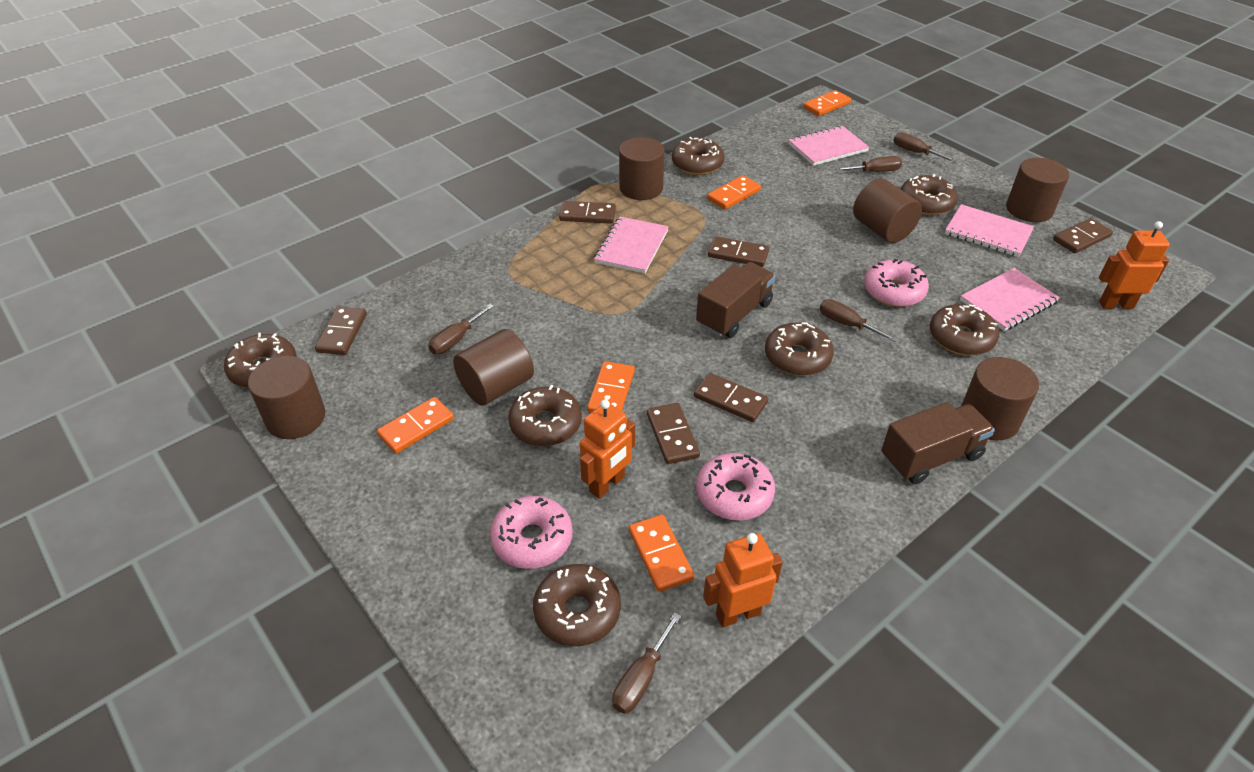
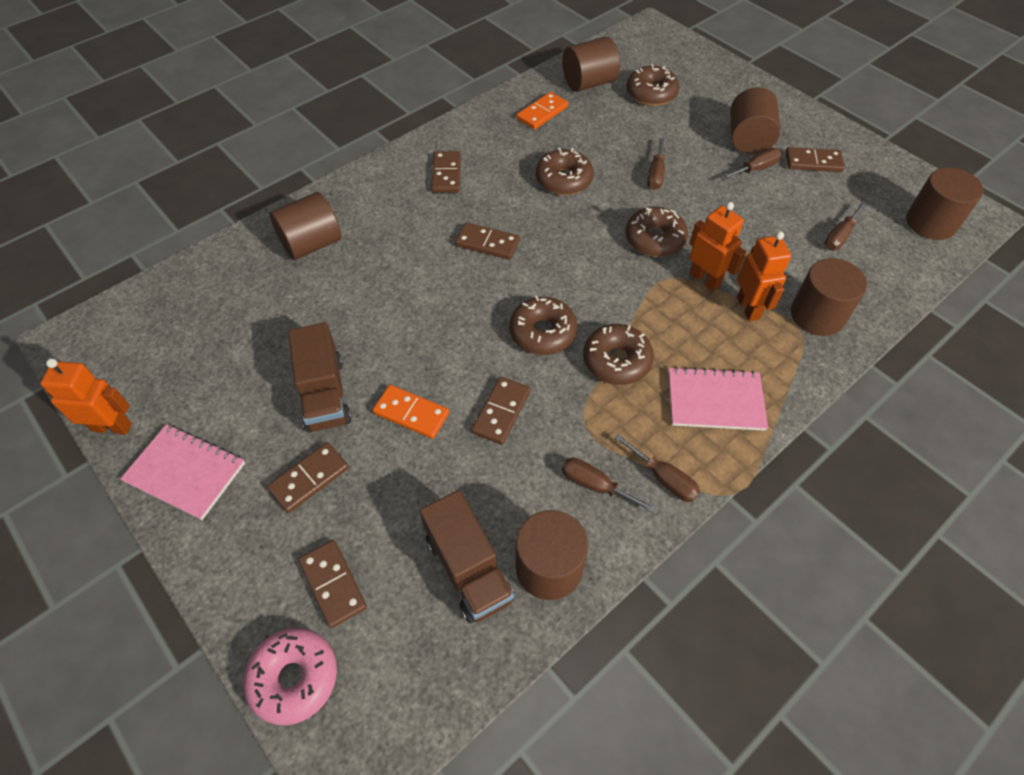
brown donut: [224,333,297,388] [508,385,582,446] [533,564,621,646] [672,137,725,175] [765,322,834,376] [901,174,958,215] [930,304,999,355] = 7 -> [509,296,578,355] [536,148,594,195] [583,324,654,385] [625,207,688,257] [626,64,679,106] = 5
orange domino: [377,397,454,454] [587,361,635,413] [629,515,695,592] [707,175,761,209] [803,90,851,116] = 5 -> [373,385,449,439] [516,92,568,129] = 2
pink donut: [490,496,572,569] [696,453,775,521] [864,259,929,307] = 3 -> [243,628,337,725] = 1
pink notebook: [594,217,669,273] [788,125,869,166] [945,204,1034,257] [960,268,1060,331] = 4 -> [120,424,245,520] [668,367,768,431] = 2

